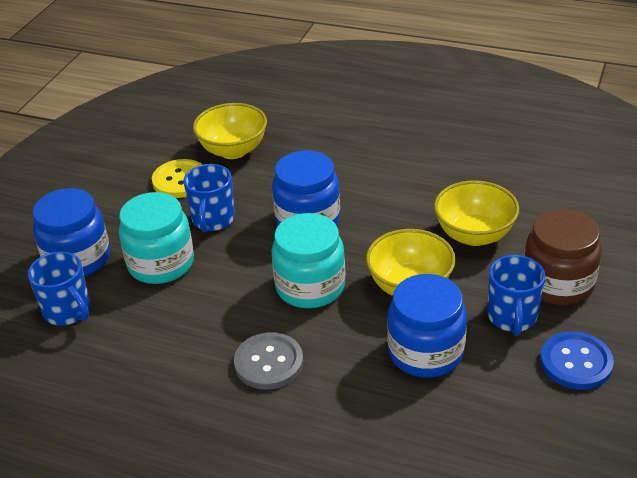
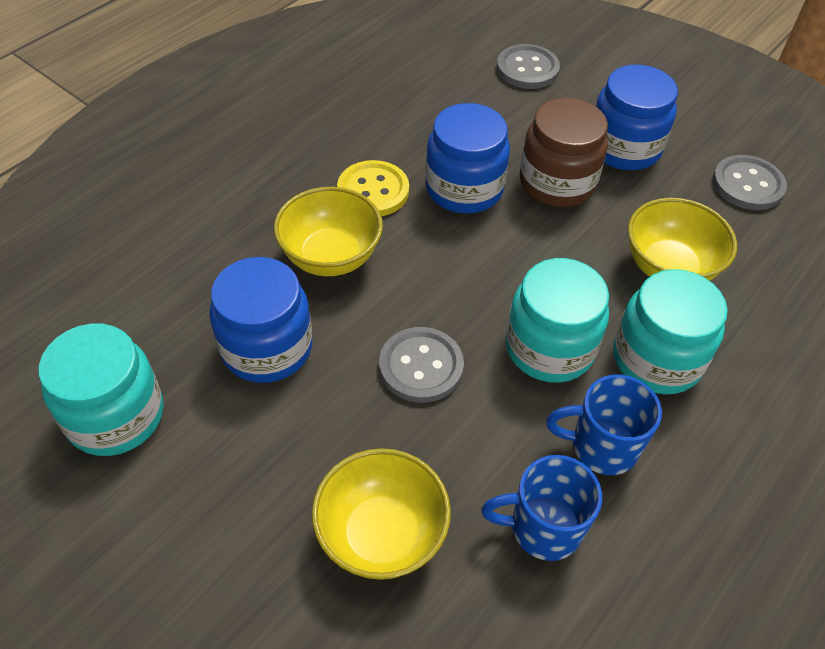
blue button: [540,331,614,390] = 1 -> none = 0
blue mug: [28,251,90,325] [183,164,235,232] [488,255,545,336] = 3 -> [481,455,602,561] [546,375,662,475] = 2
grey button: [234,332,303,390] = 1 -> [379,327,464,403] [497,44,560,89] [713,155,787,210] = 3
turquoise jar: [119,192,194,284] [272,213,345,308] = 2 -> [38,324,163,456] [505,258,609,383] [613,269,728,394] = 3

